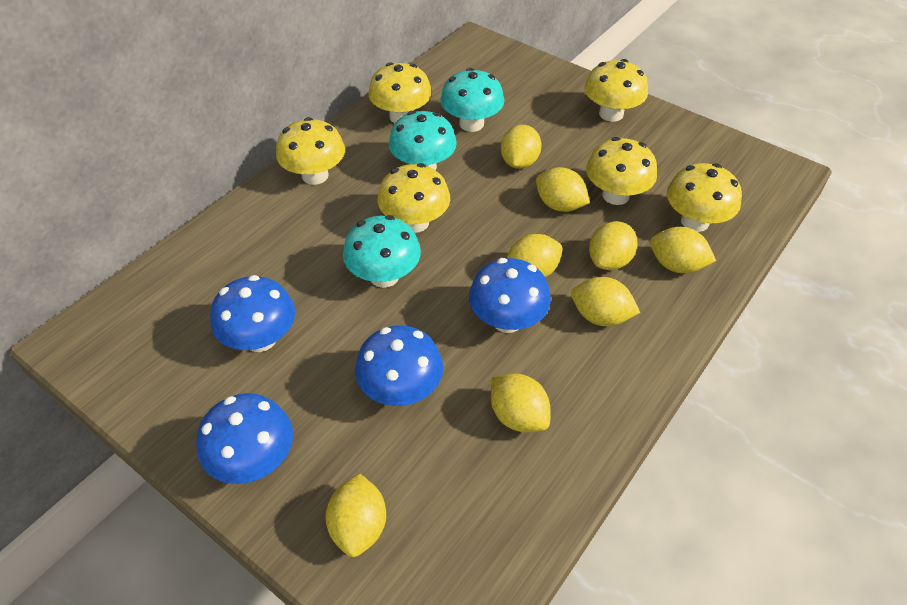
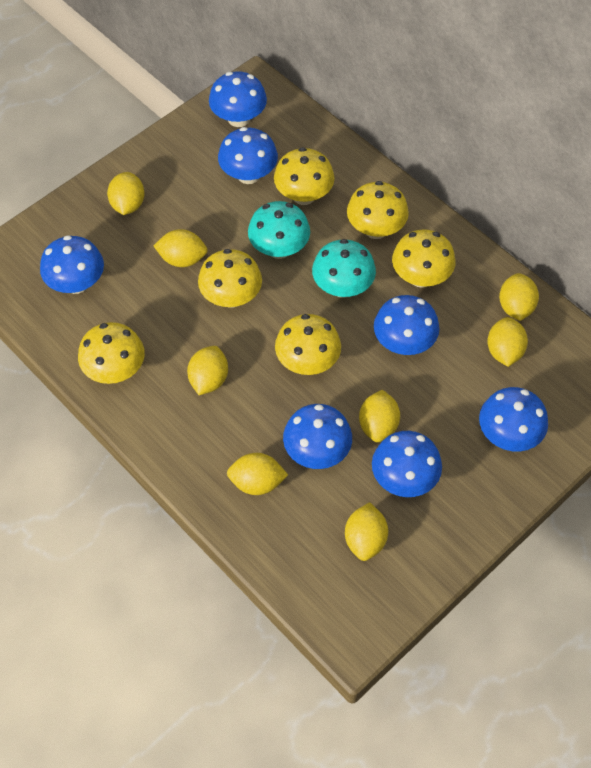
blue mushroom: [196,393,293,484] [210,275,295,352] [355,325,443,406] [469,258,551,333] = 4 -> [40,235,104,294] [209,71,267,127] [218,127,278,184] [283,404,352,469] [372,431,442,497] [374,295,440,355] [479,387,548,452] = 7
turquoise mushroom: [343,215,421,288] [389,111,457,170] [440,68,504,132] = 3 -> [248,201,310,259] [312,239,376,298] = 2

